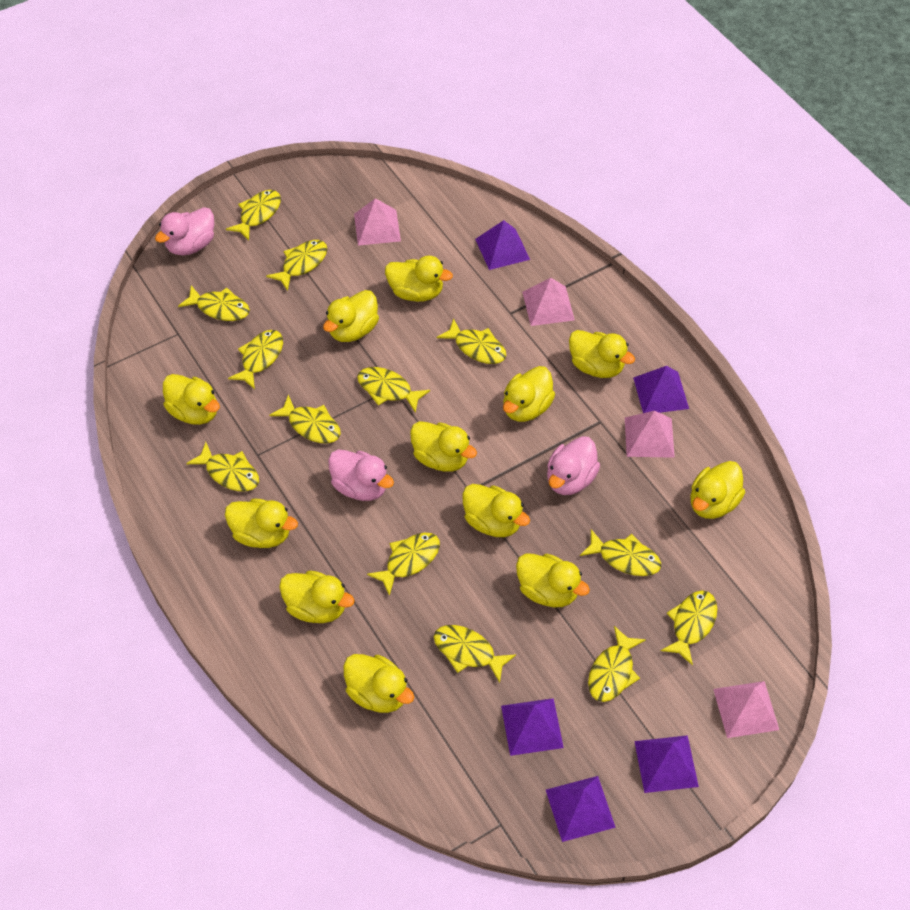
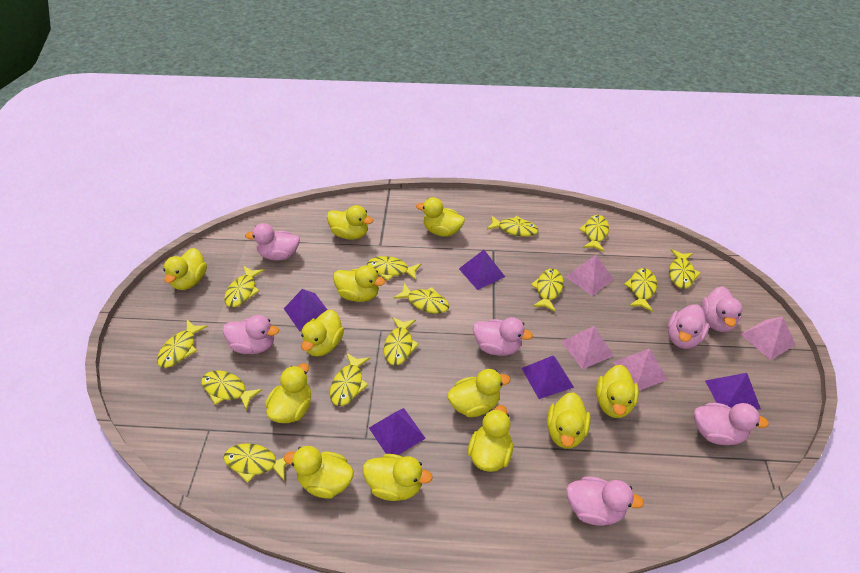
pink duck: [155,207,214,255] [328,450,394,501] [547,436,600,495] = 3 -> [223,315,279,354] [245,223,300,261] [473,317,533,356] [566,476,644,526] [668,304,709,349] [694,403,769,445] [701,286,743,332] = 7

